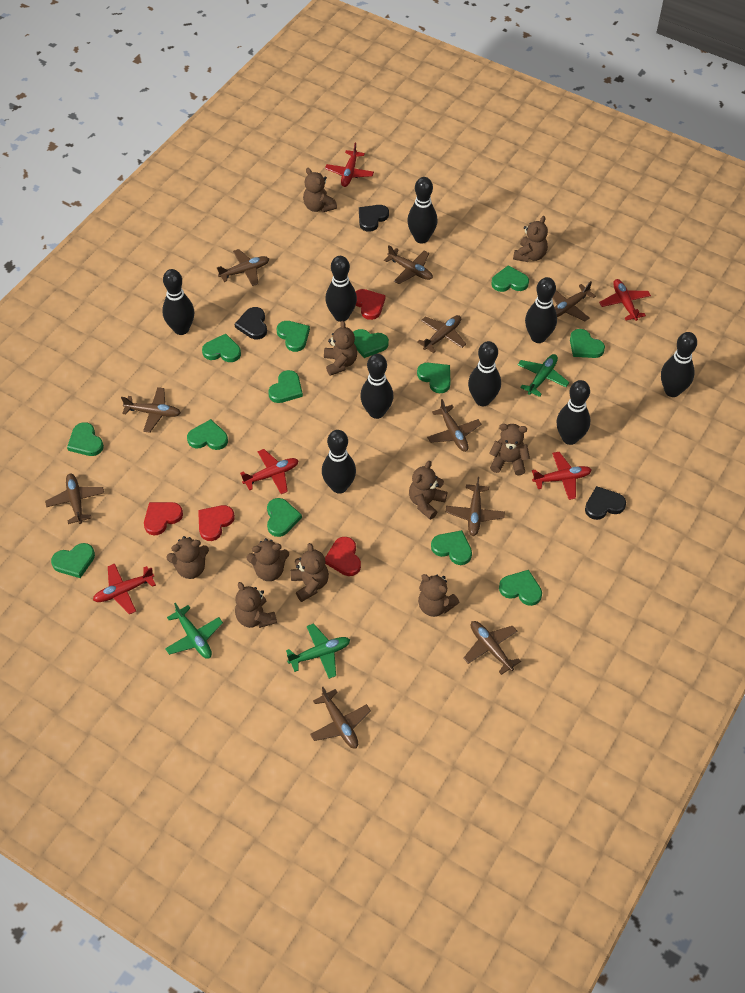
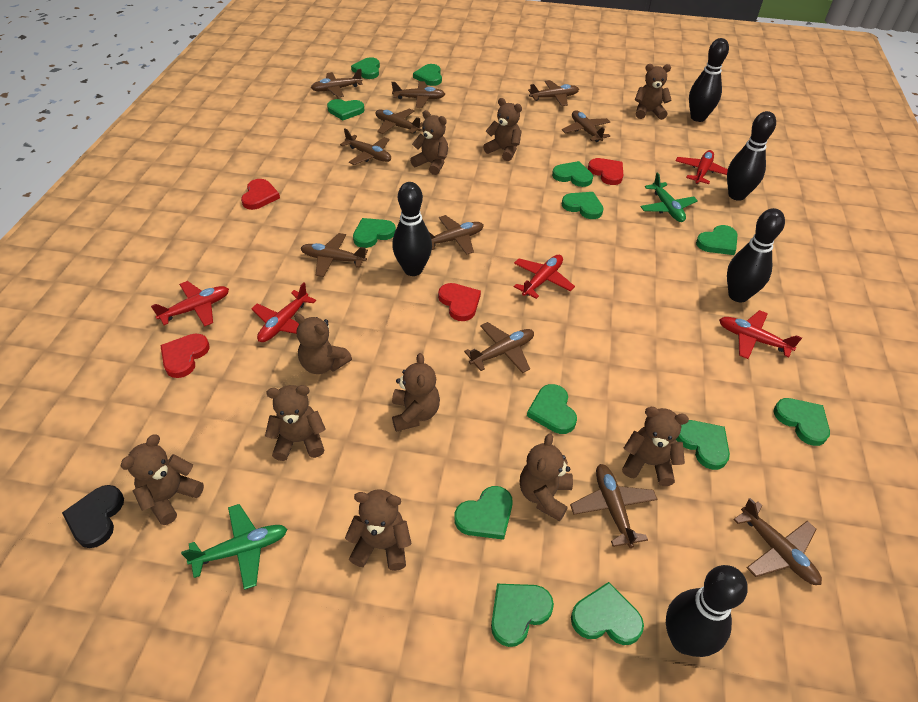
black bowling pin: [162,269,194,335] [322,430,356,494] [325,256,357,322] [360,354,393,419] [407,177,437,244] [468,341,501,406] [525,277,557,343] [556,380,590,445] [661,332,697,397] = 9 -> [392,182,432,276] [666,565,748,657] [689,38,729,122] [727,111,776,201] [727,208,785,302] = 5
black heart: [235,307,267,339] [359,205,389,232] [585,486,626,520] = 3 -> [62,485,124,548] = 1
brown plane: [45,473,104,524] [121,387,181,433] [217,249,269,286] [310,687,371,749] [384,245,433,284] [417,315,466,353] [427,399,481,452] [446,477,505,536] [464,621,521,675] [552,281,596,321] = 10 -> [301,233,368,277] [311,69,363,98] [340,128,391,165] [375,108,423,134] [391,81,445,108] [429,215,484,255] [464,322,534,373] [528,80,579,106] [562,111,610,142] [570,464,657,548] [733,498,822,585] = 11
green plane: [165,603,223,659] [286,623,350,679] [518,354,569,397] = 3 -> [181,504,287,590] [640,172,698,222] = 2

